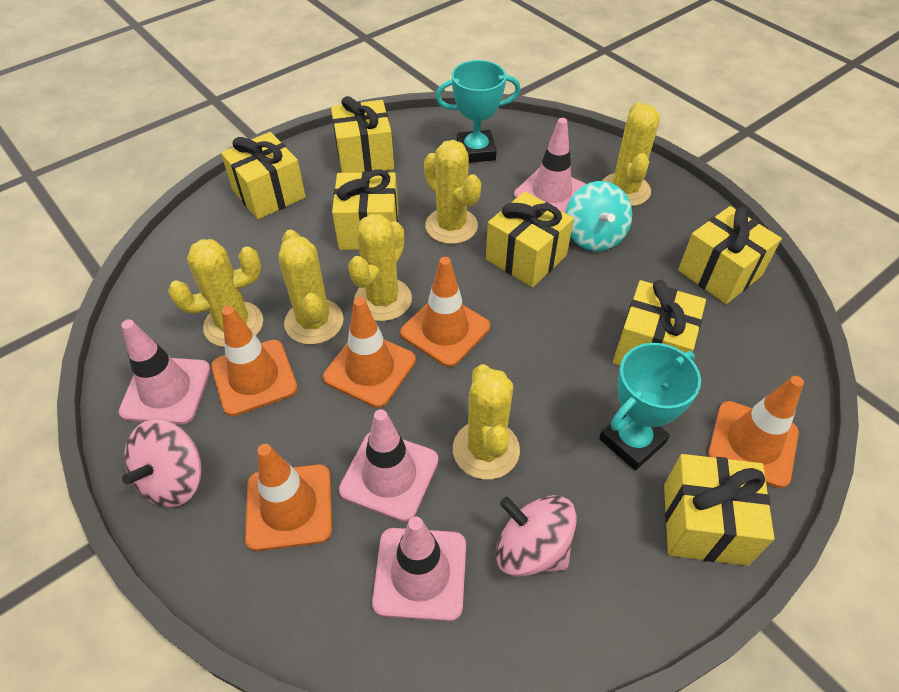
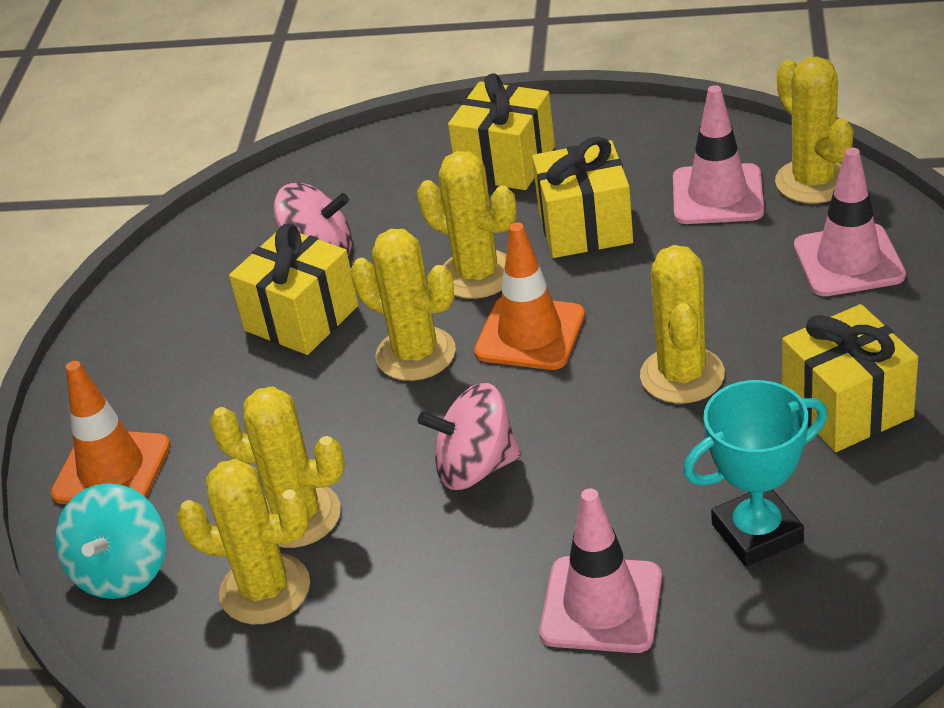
orange traffic cone: [211,306,298,416] [245,444,332,551] [323,297,416,408] [400,257,490,367] [708,376,804,488] = 5 -> [50,361,171,504] [474,223,585,370] = 2
pink traffic cone: [119,319,211,424] [339,409,439,522] [372,516,466,621] [514,118,586,213] = 4 -> [539,488,662,653] [673,85,764,224] [794,148,906,296] = 3
turquoise trophy: [436,60,521,163] [599,343,701,470] = 2 -> [683,380,828,567] = 1
yellow gift: [221,132,306,220] [331,96,394,173] [332,169,399,250] [486,191,574,288] [613,280,706,365] [664,454,774,566] [678,206,782,304] = 7 -> [229,223,358,355] [448,73,555,190] [532,137,633,258] [782,304,918,452] = 4

